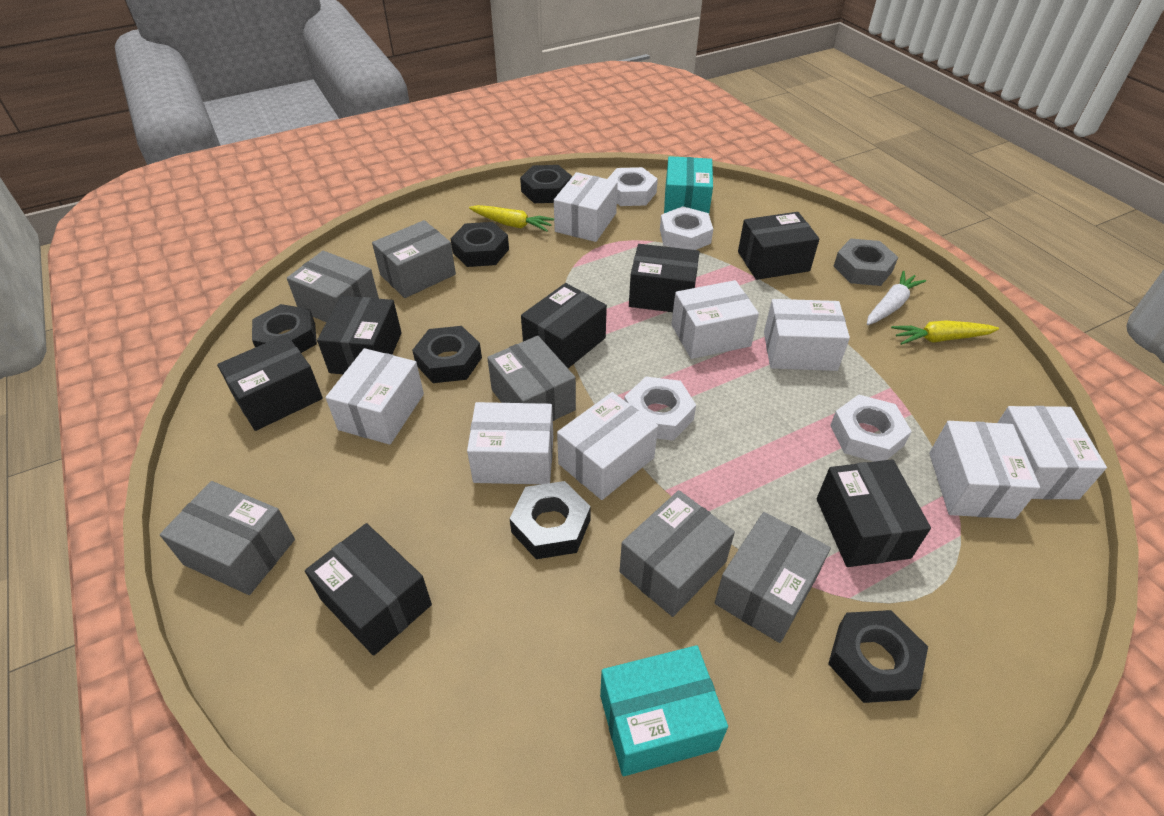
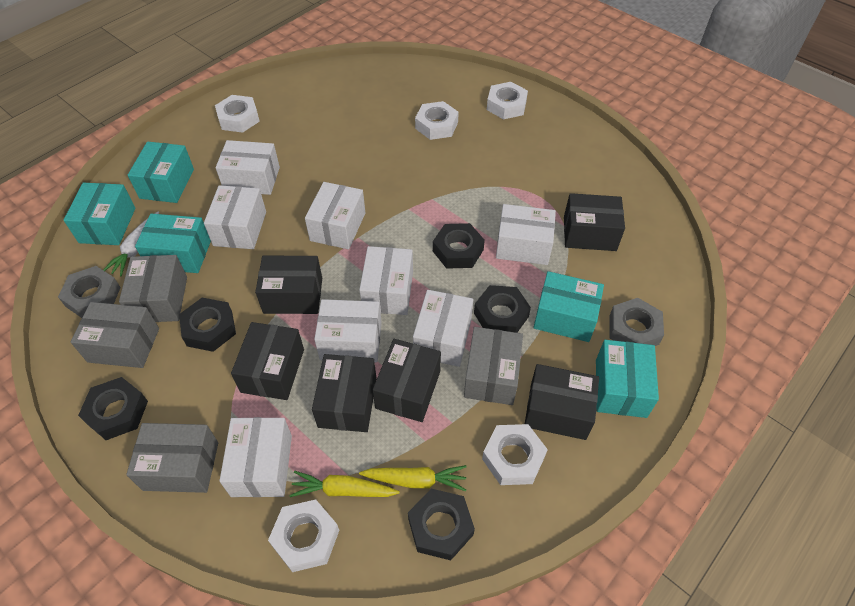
black box: [217,334,323,431] [305,523,432,656] [317,296,402,374] [521,283,607,368] [629,244,700,312] [738,212,819,280] [817,459,931,567] = 7 -> [231,322,304,400] [255,256,322,314] [312,354,377,432] [373,339,441,422] [525,364,599,440] [564,193,625,251] = 6
black nut: [252,304,317,353] [412,326,482,383] [450,222,509,267] [509,481,591,559] [520,165,572,203] [828,610,928,703] = 6 -> [78,377,148,440] [179,298,236,352] [408,489,475,560] [433,223,485,269] [474,285,531,333] = 5
grey box: [160,481,295,595] [287,251,379,322] [372,220,456,298] [487,336,576,421] [620,490,735,617] [714,512,831,643] = 6 -> [71,302,159,368] [119,255,187,322] [126,423,218,493] [464,327,523,405] = 4
grey nut: [833,238,898,286] = 1 -> [58,266,121,318] [610,298,664,346] = 2
turquoise box: [600,645,728,776] [664,156,713,213] = 2 -> [63,183,136,245] [128,142,194,203] [135,214,211,273] [533,271,604,342] [596,340,659,418] = 5
white nut: [607,167,658,206] [624,377,696,441] [660,206,713,250] [830,395,912,462] = 4 -> [215,95,260,133] [268,499,339,572] [415,101,459,140] [482,424,548,485] [487,82,528,120] = 5

